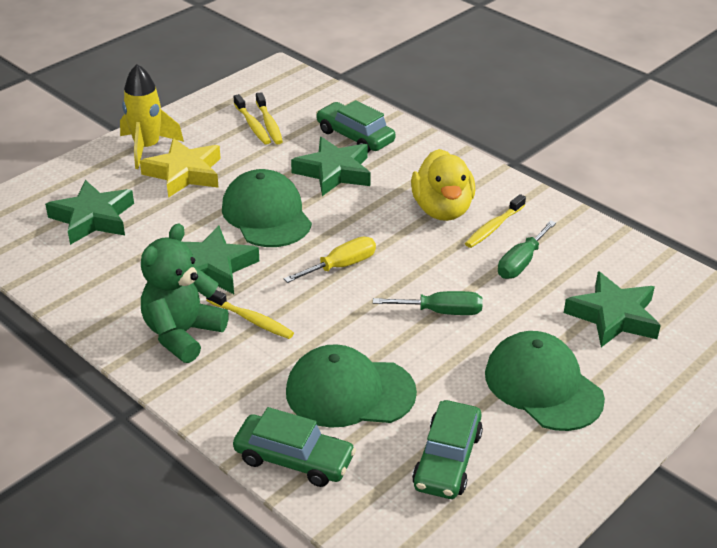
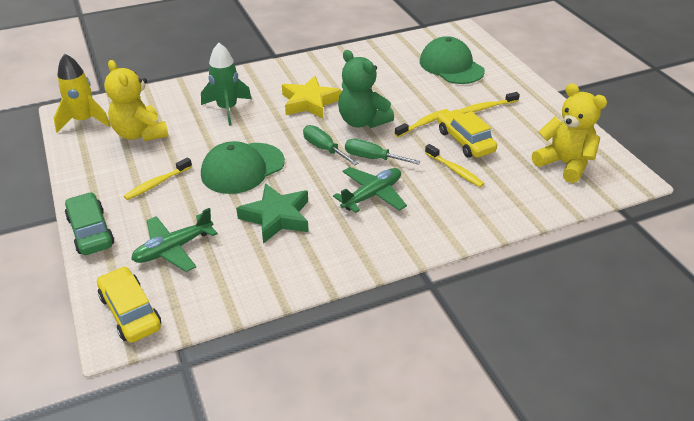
green cap: [222,169,312,247] [286,344,417,428] [485,331,605,431] = 3 -> [201,141,285,194] [420,36,485,84] = 2
green car: [233,407,356,487] [316,100,395,152] [412,400,483,499] = 3 -> [65,192,114,255] = 1
green plane: none = 0 -> [131,208,218,272] [333,167,407,213] = 2
green rocket: none = 0 -> [201,43,252,126] = 1
green star: [45,180,134,245] [183,226,259,294] [291,137,371,196] [564,271,661,347] = 4 -> [236,183,309,244] = 1
yellow car: none = 0 -> [97,266,161,343] [438,110,497,158] = 2
yellow duck: [411,149,475,221] = 1 -> none = 0
yellow screwdriver: [284,236,376,283] = 1 -> none = 0
yellow teddy bear: none = 0 -> [104,60,169,141] [532,83,607,183] = 2

